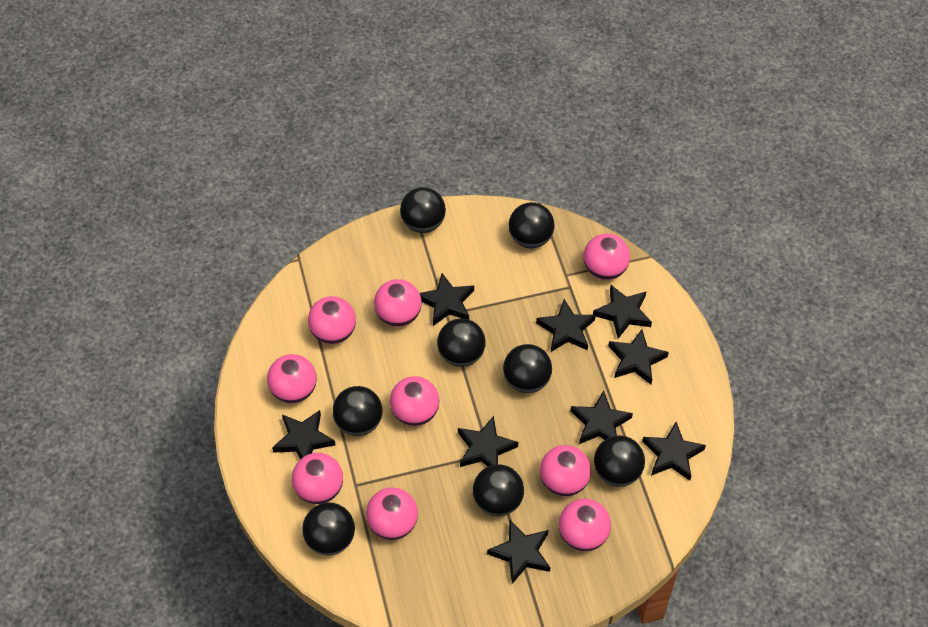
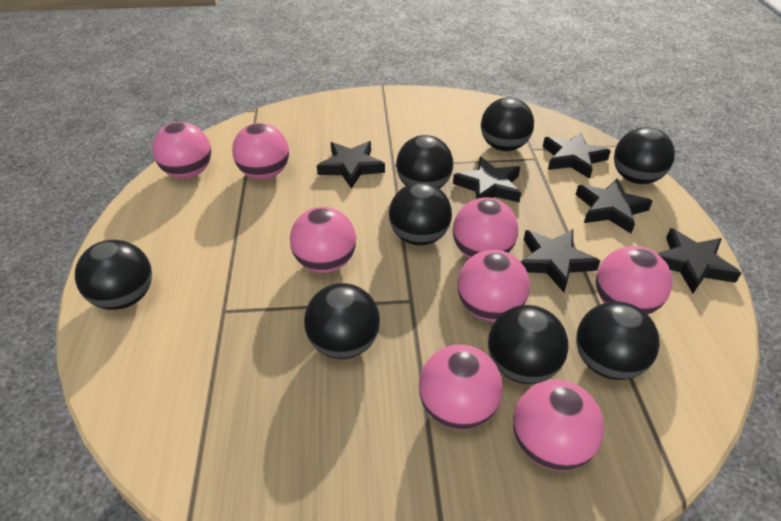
black star: [272,410,335,459] [420,273,474,326] [458,416,518,467] [487,520,551,584] [536,299,596,352] [571,391,633,444] [593,285,652,339] [608,329,669,384] [642,422,706,481] = 9 -> [317,141,385,189] [453,156,521,203] [520,229,600,292] [543,132,611,179] [576,178,652,233] [657,228,741,293] = 6
pink ball: [267,354,317,403] [292,453,343,504] [308,296,356,344] [366,487,418,540] [374,279,422,327] [390,376,440,426] [540,445,591,497] [559,499,611,551] [583,233,630,280] = 9 -> [152,122,211,179] [232,123,289,180] [290,207,356,273] [419,344,503,430] [453,197,518,258] [458,250,530,321] [513,380,604,471] [596,246,672,315] = 8

